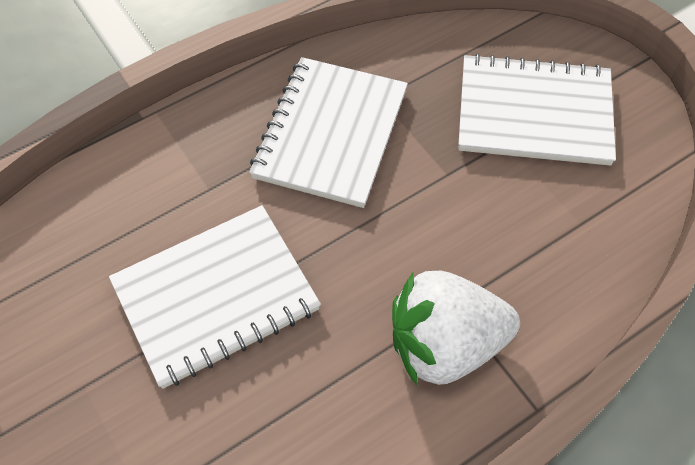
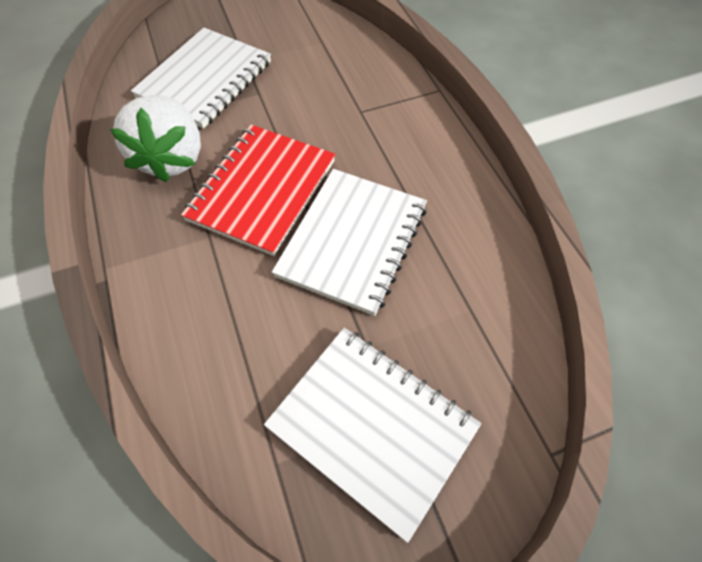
red notebook: none = 0 -> [181,125,335,256] = 1

